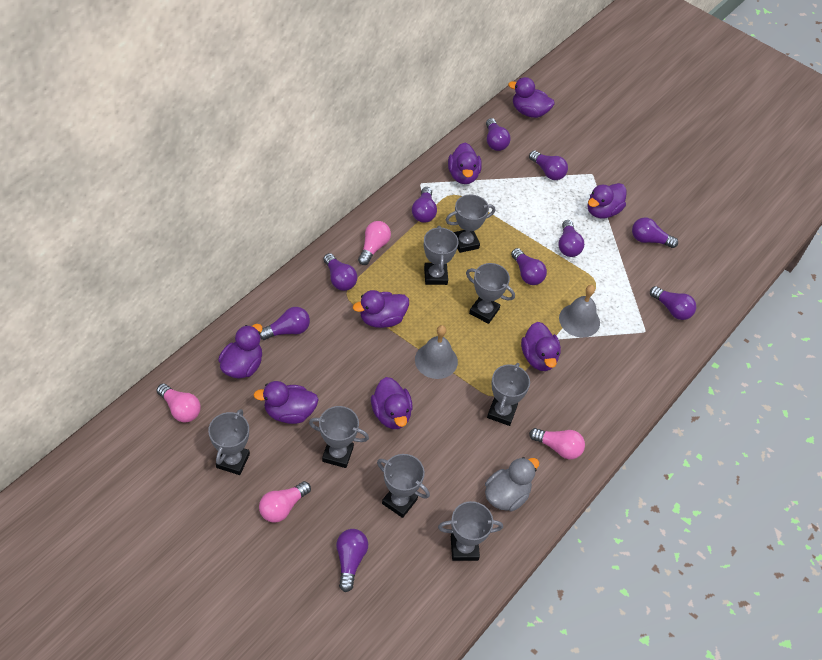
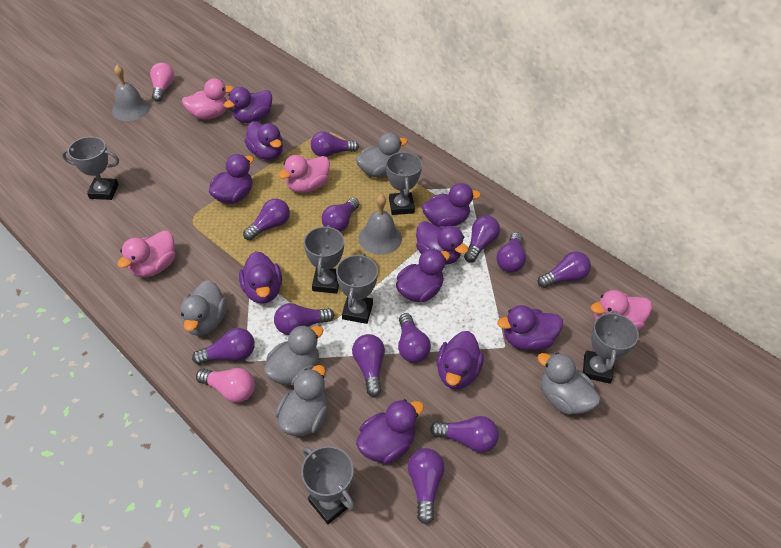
grey duck: [485,457,539,511] = 1 -> [180,280,227,336] [264,325,324,386] [275,365,328,436] [356,132,408,177] [537,353,601,415] = 5
grey trophy: [208,409,250,475] [309,406,369,468] [377,454,430,518] [424,226,459,285] [438,501,503,561] [446,194,495,253] [466,263,515,324] [487,363,530,426] = 8 -> [62,137,119,200] [301,446,355,524] [304,225,344,294] [336,253,378,324] [386,151,422,215] [583,310,639,384] = 6
pink duck: none = 0 -> [117,230,175,277] [182,78,234,119] [278,155,330,193] [591,290,652,331] = 4
pink light bulb: [157,383,201,422] [259,481,311,523] [358,221,391,265] [529,428,585,459] = 4 -> [150,63,175,102] [196,368,255,403] = 2
purple duck: [218,324,262,379] [253,381,319,424] [353,290,409,328] [371,377,412,429] [448,143,482,184] [508,77,554,118] [521,322,561,371] [588,183,626,218] = 8 -> [209,154,254,204] [224,87,272,123] [239,251,282,303] [244,122,283,160] [356,399,424,464] [396,249,450,302] [416,221,468,265] [422,183,481,227] [437,331,484,389] [497,305,563,351] = 10
purple light bulb: [260,307,310,340] [323,253,357,291] [336,529,368,592] [412,187,437,223] [486,118,510,151] [511,248,547,285] [529,151,568,180] [558,220,584,257] [632,217,678,248] [650,286,696,320] = 10 -> [192,328,255,365] [243,199,290,241] [274,303,334,335] [311,131,359,157] [322,198,359,232] [352,334,385,397] [398,313,431,363] [408,448,445,525] [430,416,499,453] [464,216,500,263] [496,232,526,272] [537,251,591,288] = 12

